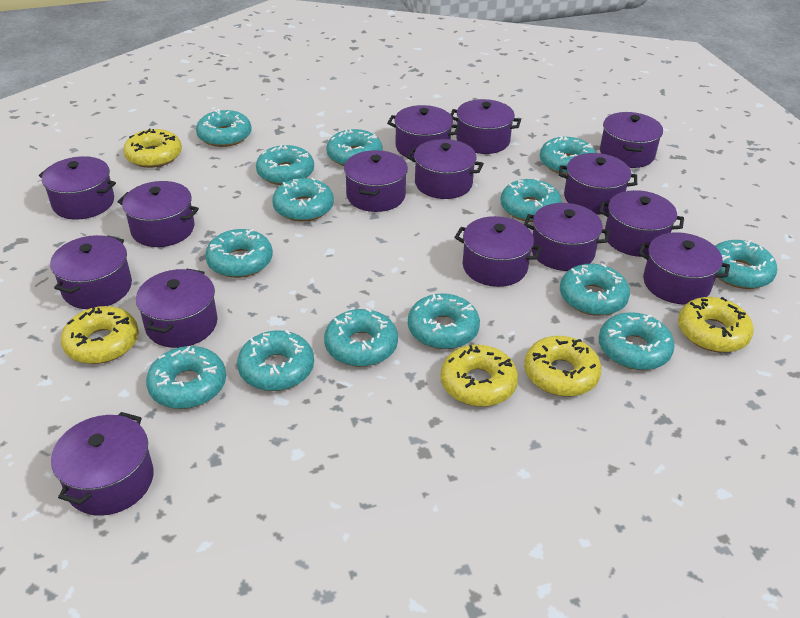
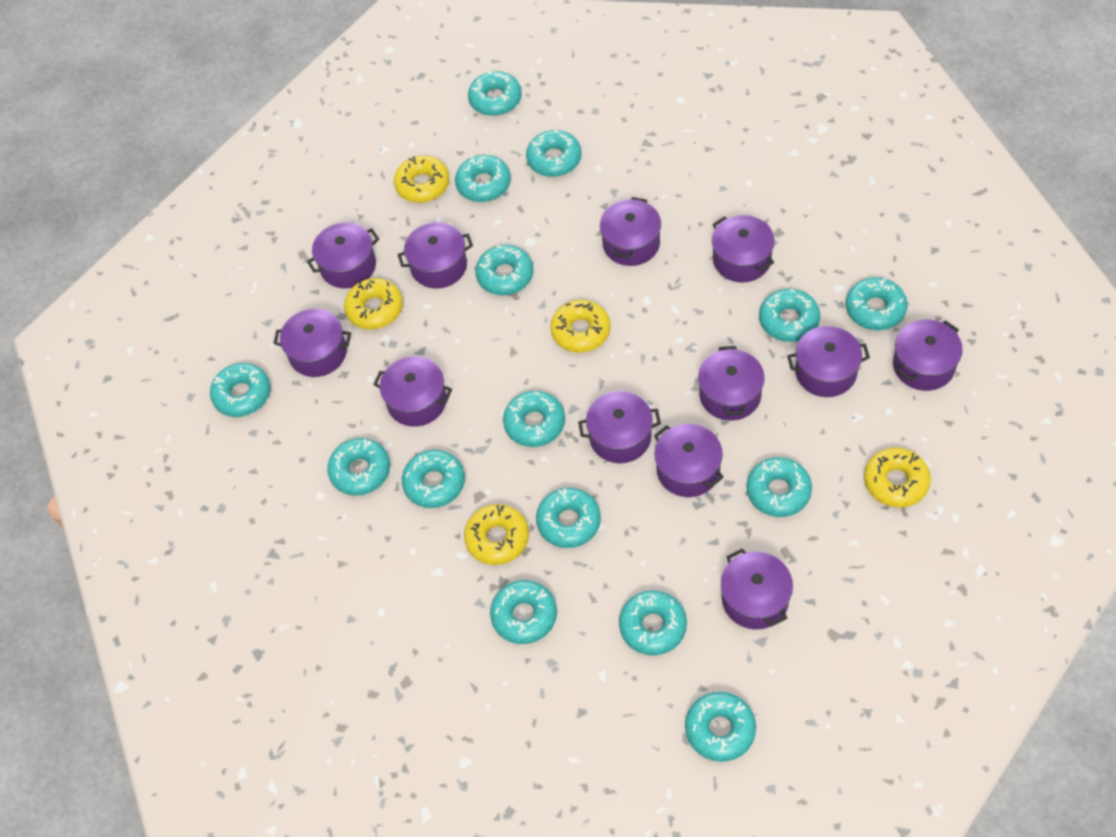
purple pot: [39,156,116,220] [50,235,132,309] [51,412,154,516] [118,181,199,247] [136,269,218,348] [344,150,408,212] [387,105,460,159] [407,139,484,199] [450,99,521,154] [454,216,542,287] [524,203,610,271] [559,153,637,214] [599,190,684,257] [600,112,663,168] [638,232,730,305] = 15 -> [273,309,351,377] [307,223,379,288] [373,356,452,427] [397,222,473,289] [578,391,661,463] [600,197,661,266] [654,424,724,497] [698,346,765,421] [712,215,775,282] [721,549,793,629] [787,326,870,397] [893,319,963,391] = 12
turquoise donut: [146,346,226,409] [196,109,252,147] [205,229,273,278] [237,330,314,391] [256,145,314,185] [272,178,334,222] [324,308,398,367] [326,129,383,166] [408,293,480,349] [500,178,562,222] [540,136,596,175] [560,264,630,316] [599,312,675,370] [715,240,777,289] = 14 -> [210,363,271,417] [327,438,390,496] [402,450,465,508] [455,155,511,202] [468,71,522,116] [475,245,534,295] [490,580,557,644] [503,391,565,447] [526,130,582,177] [536,488,601,548] [619,590,687,656] [685,692,756,762] [747,457,812,517] [759,289,820,342] [846,277,907,330] = 15

